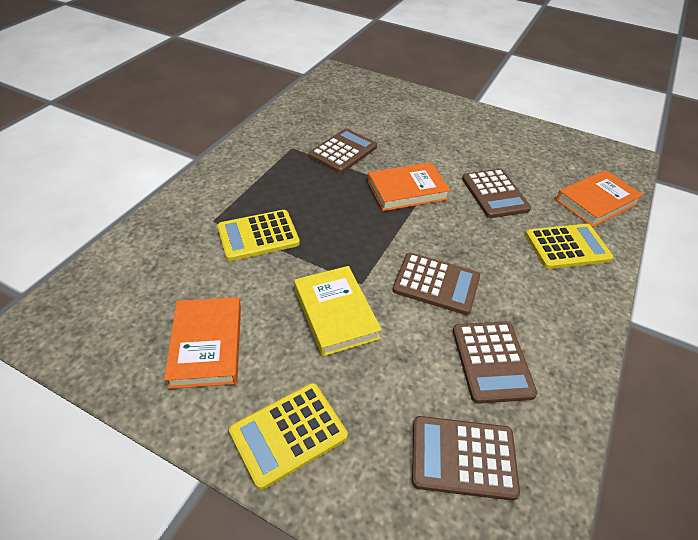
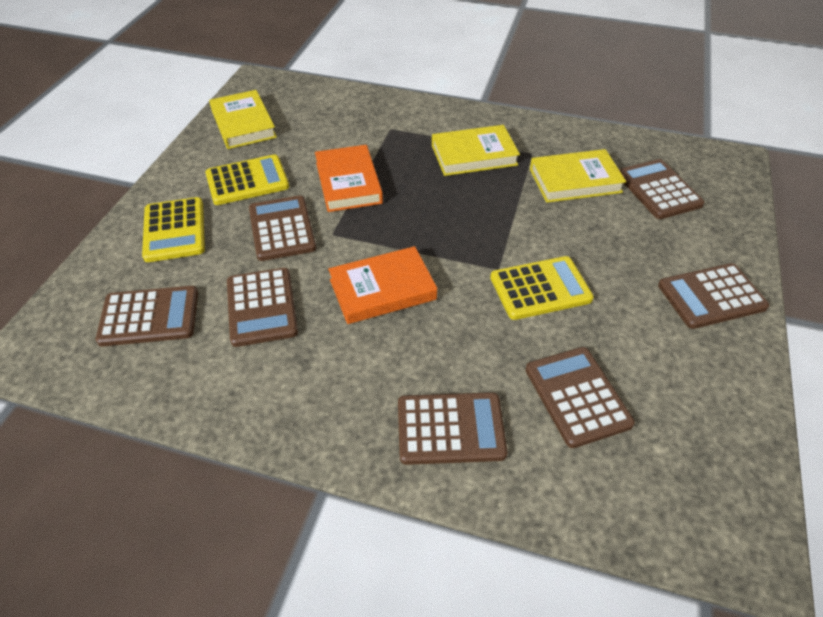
brown calculator: [309,128,377,173] [392,253,480,315] [412,416,520,501] [453,322,537,404] [462,169,531,218] = 5 -> [96,286,198,346] [227,268,298,347] [249,195,316,261] [398,392,508,465] [525,347,635,448] [619,159,705,219] [658,263,769,329] = 7
orange book: [164,297,241,389] [368,162,451,211] [556,170,643,227] = 3 -> [315,145,383,212] [328,246,437,324] = 2
yellow book: [294,266,382,356] = 1 -> [209,90,277,149] [432,125,520,176] [530,149,626,203] = 3

